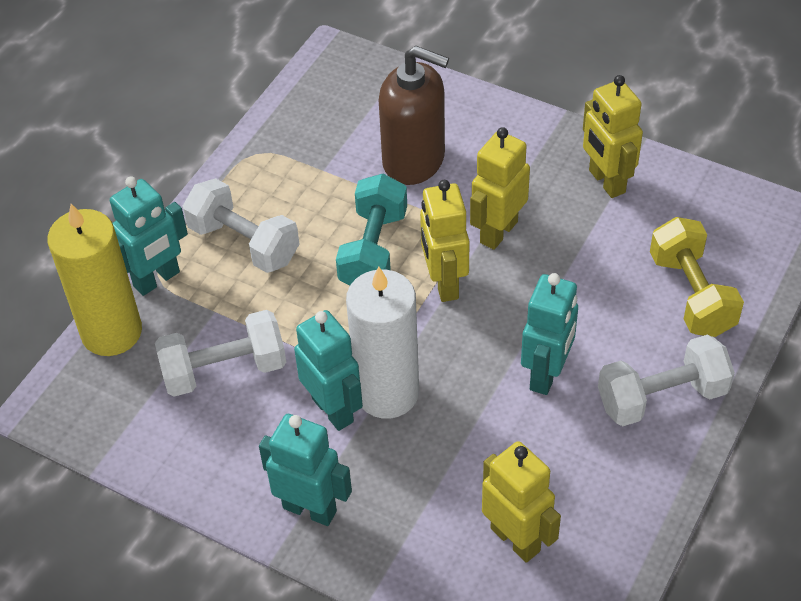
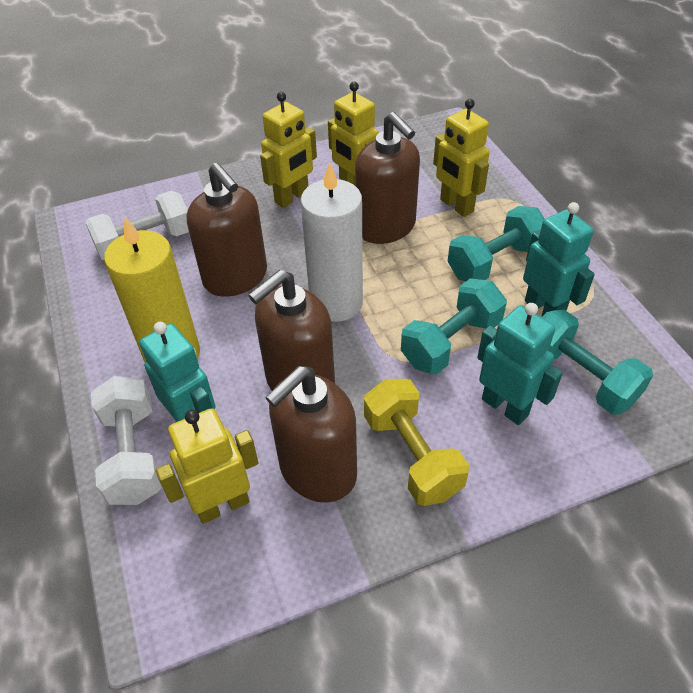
brown soap dispenser: [379,46,449,185] = 1 -> [187,163,267,297] [248,270,335,390] [265,366,357,503] [355,112,420,244] = 4
turquoise dumbbell: [336,174,407,286] = 1 -> [401,278,507,374] [447,206,545,281] [542,309,653,415] = 3
turquoise robot: [110,176,188,296] [259,414,352,526] [294,310,363,431] [521,273,578,395] = 4 -> [139,322,215,422] [477,303,563,425] [523,202,595,317] = 3
white dumbbell: [155,310,286,397] [183,178,299,273] [598,335,735,426] = 3 -> [86,191,189,260] [91,376,162,505] = 2

